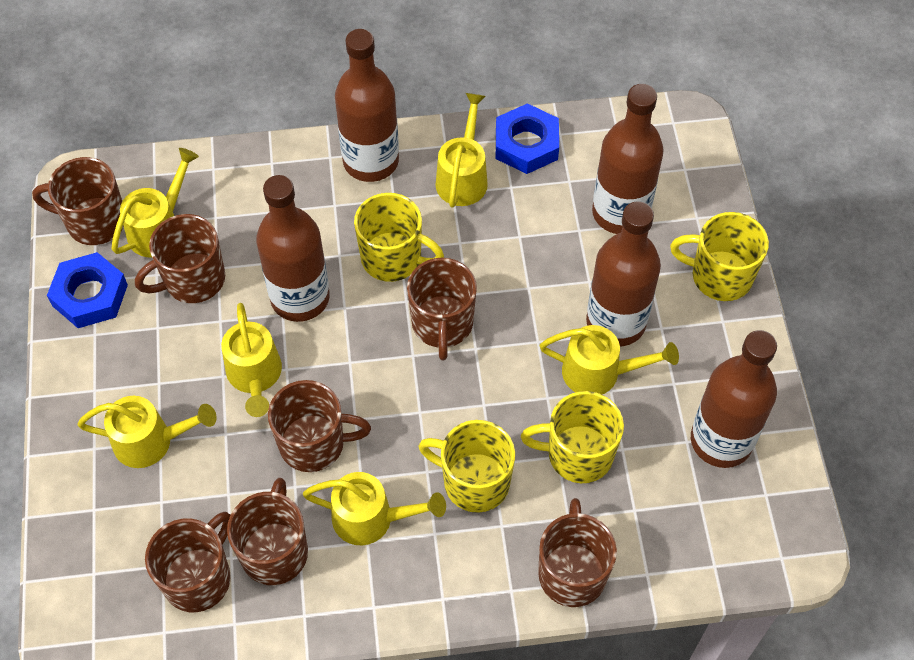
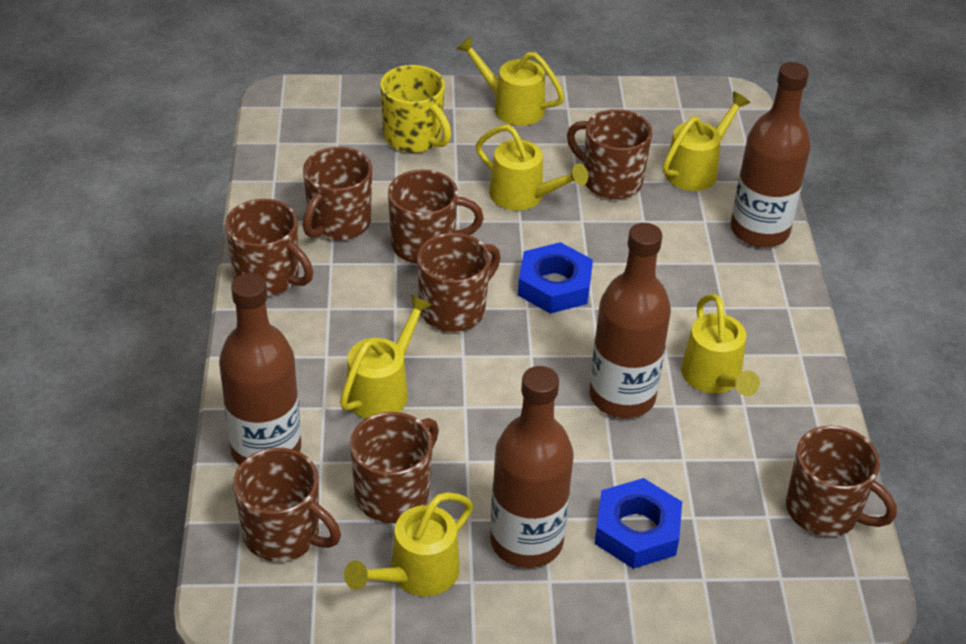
brown bottle: [256,175,330,322] [335,29,399,182] [586,201,661,347] [592,84,664,234] [691,330,777,468] = 5 -> [219,273,301,465] [490,366,573,568] [589,223,671,418] [731,62,811,247] = 4
brown mug: [32,157,124,245] [135,214,225,303] [145,512,231,612] [227,478,308,585] [268,380,371,472] [407,258,477,360] [538,498,617,607] = 7 -> [225,199,313,296] [233,448,341,562] [303,147,372,240] [350,412,439,523] [388,169,484,264] [417,233,501,332] [567,109,652,199] [786,426,897,536] = 8
yellow mug: [354,193,444,282] [419,420,515,513] [521,391,624,483] [670,212,769,301] = 4 -> [380,65,451,153] = 1

